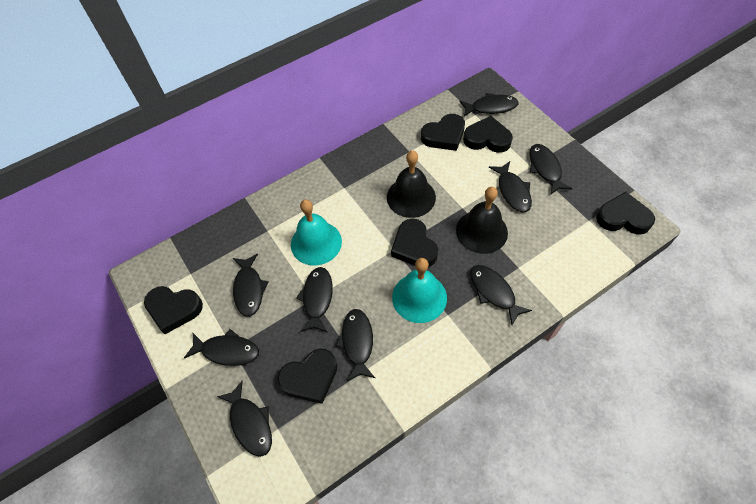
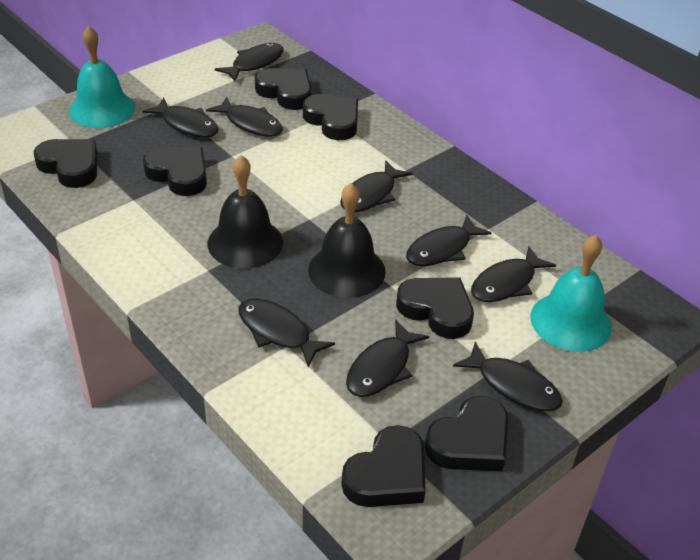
black heart: [144,286,203,334] [277,349,337,404] [391,218,438,267] [421,114,465,151] [463,116,513,153] [596,192,655,235] = 6 -> [34,139,97,188] [143,147,207,196] [255,68,311,110] [303,94,358,140] [341,425,425,507] [396,277,474,339] [425,396,508,472] = 7

